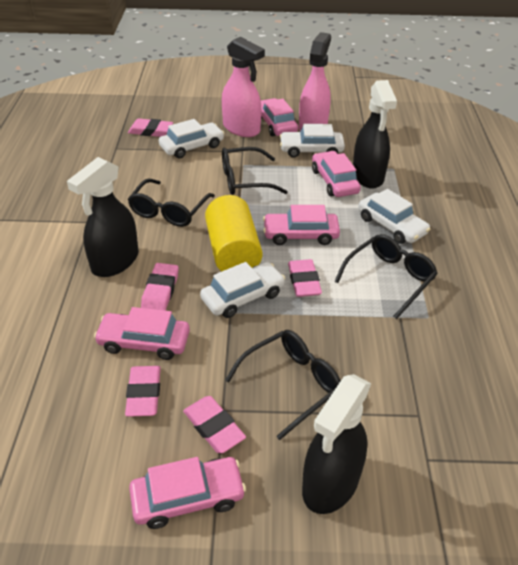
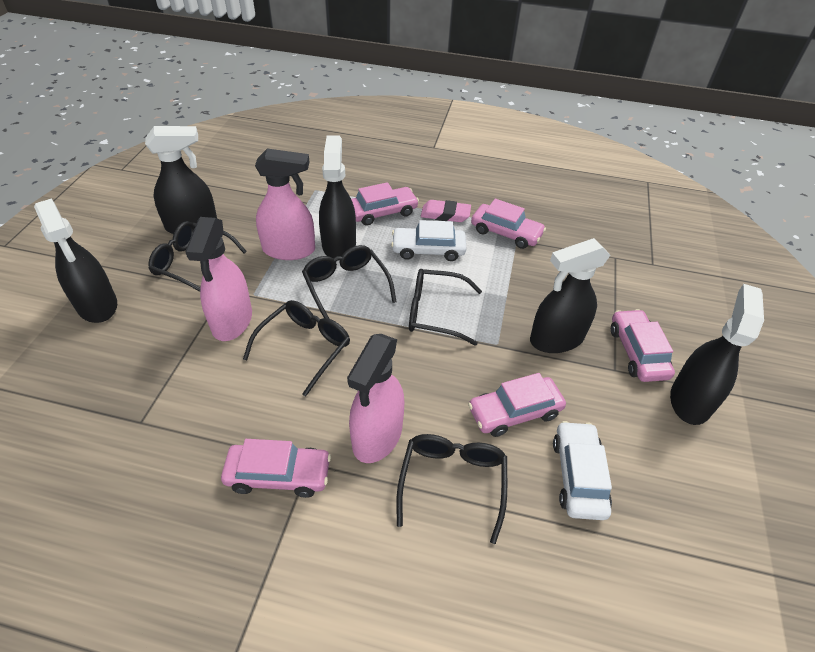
black glasses: [128,178,215,227] [222,147,288,195] [225,330,341,440] [334,234,438,319] = 4 -> [148,221,247,292] [243,300,350,397] [302,245,397,319] [396,434,507,544] [409,269,482,346] = 5
black spray bottle: [67,157,139,277] [302,374,371,514] [353,80,397,189] = 3 -> [34,198,117,323] [145,126,217,234] [319,135,356,261] [530,238,610,353] [670,284,764,425] = 5
pink eraser: [125,366,161,417] [128,118,173,137] [141,263,179,311] [183,396,246,453] [288,259,322,297] = 5 -> [421,200,471,222] = 1
pink spray bottle: [222,37,265,137] [299,32,331,131] = 2 -> [185,217,252,341] [255,148,315,260] [347,334,404,463] = 3
white car: [159,119,224,158] [200,262,285,318] [280,124,345,158] [358,189,430,244] = 4 -> [391,220,466,261] [553,421,612,520] = 2
yellow cylinder: [205,195,263,271] = 1 -> none = 0

